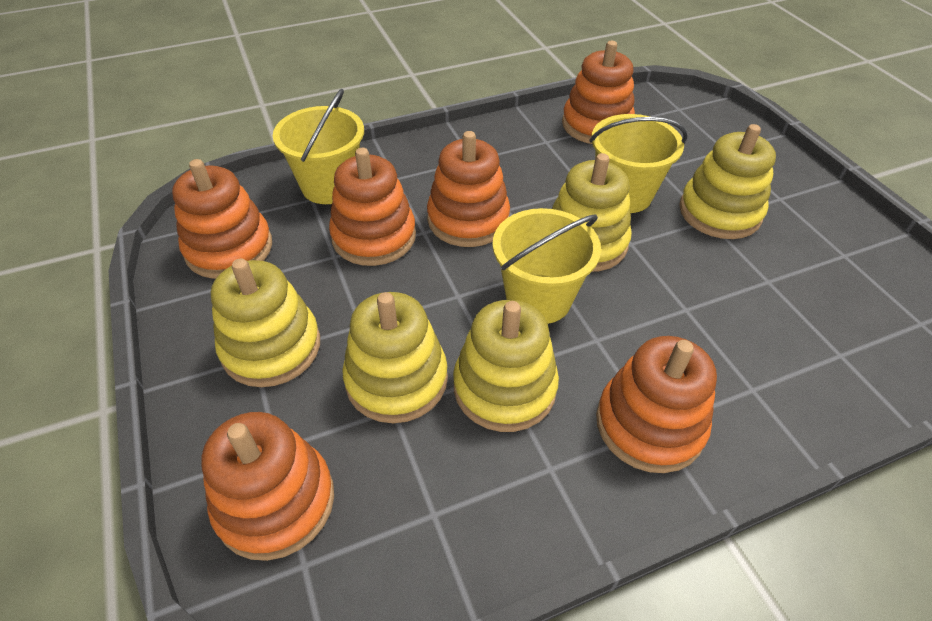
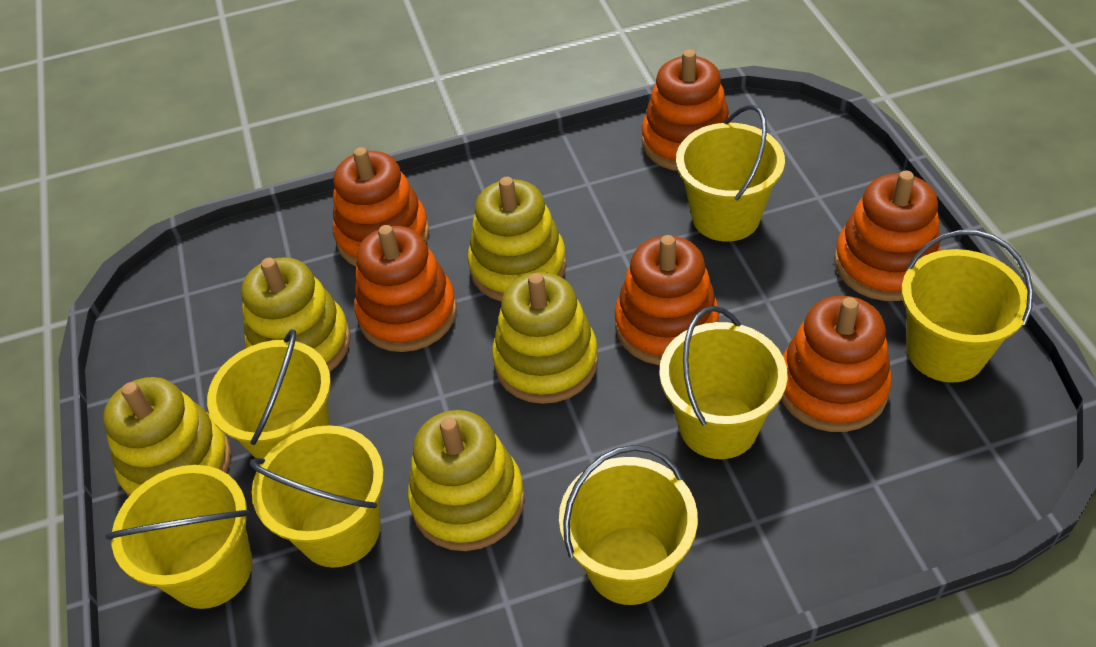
yellow bucket: [273,89,364,204] [492,208,601,324] [590,114,687,213] = 3 -> [105,465,252,609] [207,329,331,458] [250,425,384,568] [559,445,698,605] [659,306,788,459] [676,105,785,242] [901,230,1033,383] = 7

